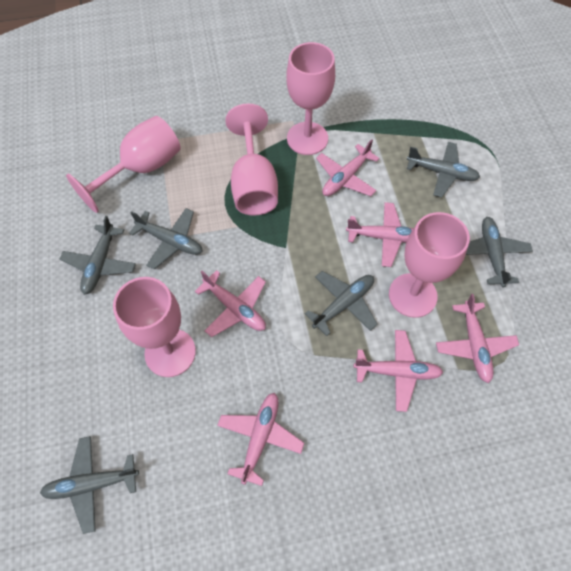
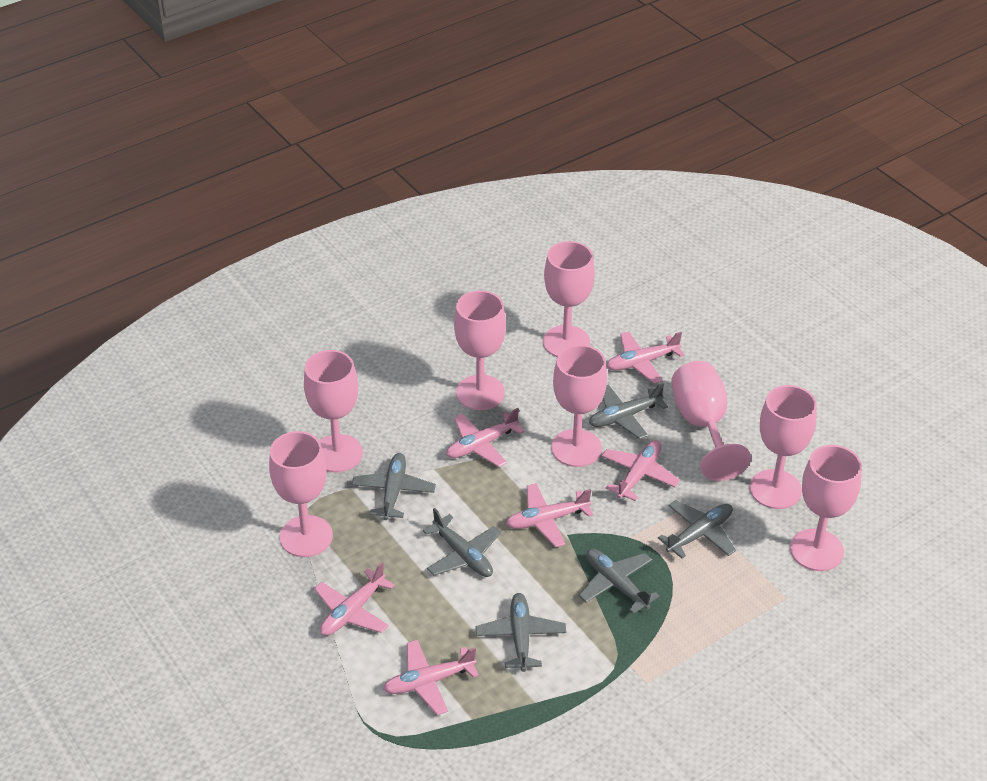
pink goblet: [66,116,181,213] [113,277,196,377] [225,104,278,215] [286,42,335,155] [389,212,470,318] = 5 -> [269,431,333,557] [304,350,363,472] [454,290,506,410] [543,241,595,357] [551,345,607,467] [671,361,751,481] [750,385,817,509] [790,445,862,571] = 8

